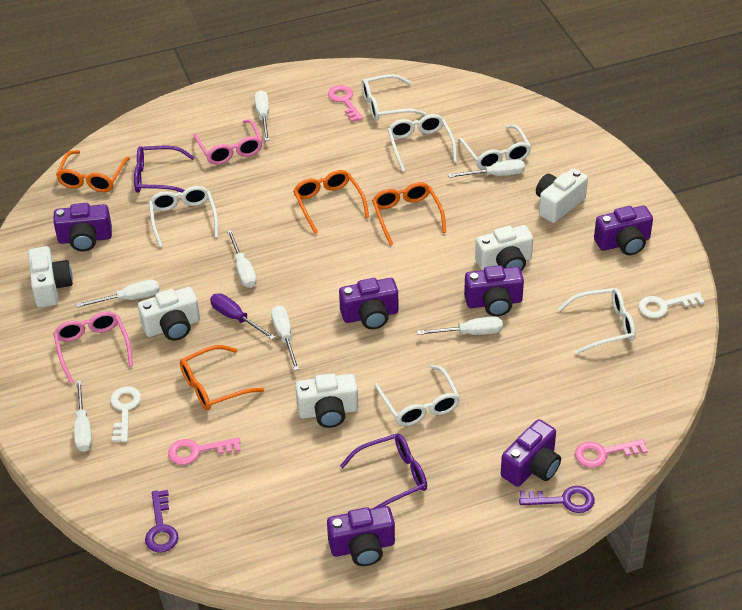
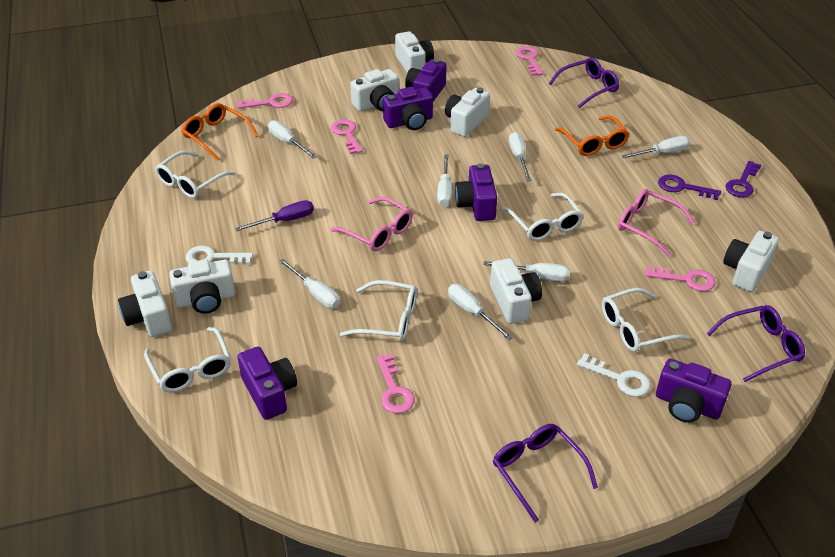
orange glasses: [56,150,130,192] [180,345,264,410] [293,170,369,234] [372,182,446,245] = 4 -> [182,103,258,161] [555,116,629,156] = 2
pink key: [168,437,241,465] [328,85,363,122] [575,439,648,468] = 3 -> [237,93,293,109] [331,119,363,154] [377,354,415,414] [516,46,543,76] [646,265,716,291] = 5
purple camera: [53,203,112,251] [327,506,395,566] [339,278,398,329] [464,265,524,316] [501,419,561,487] [594,206,653,255] = 6 -> [238,347,297,420] [383,87,433,130] [405,59,446,102] [455,163,497,221] [656,359,732,423] = 5
purple glasses: [134,145,194,193] [340,434,427,508] = 2 -> [493,424,598,523] [549,57,619,108] [707,305,805,382] = 3
white camera: [28,246,73,308] [138,287,200,341] [295,373,358,428] [475,225,533,271] [536,168,588,223] = 5 -> [118,271,172,337] [169,259,235,314] [350,69,399,111] [395,31,434,73] [445,87,490,137] [490,258,542,324] [723,231,779,292] = 7
white glasses: [149,186,218,248] [362,74,426,121] [374,365,460,426] [388,114,457,172] [457,125,531,170] [558,288,635,355] = 6 -> [144,327,231,392] [155,151,236,198] [340,280,417,341] [502,193,583,241] [602,288,690,352] = 5

